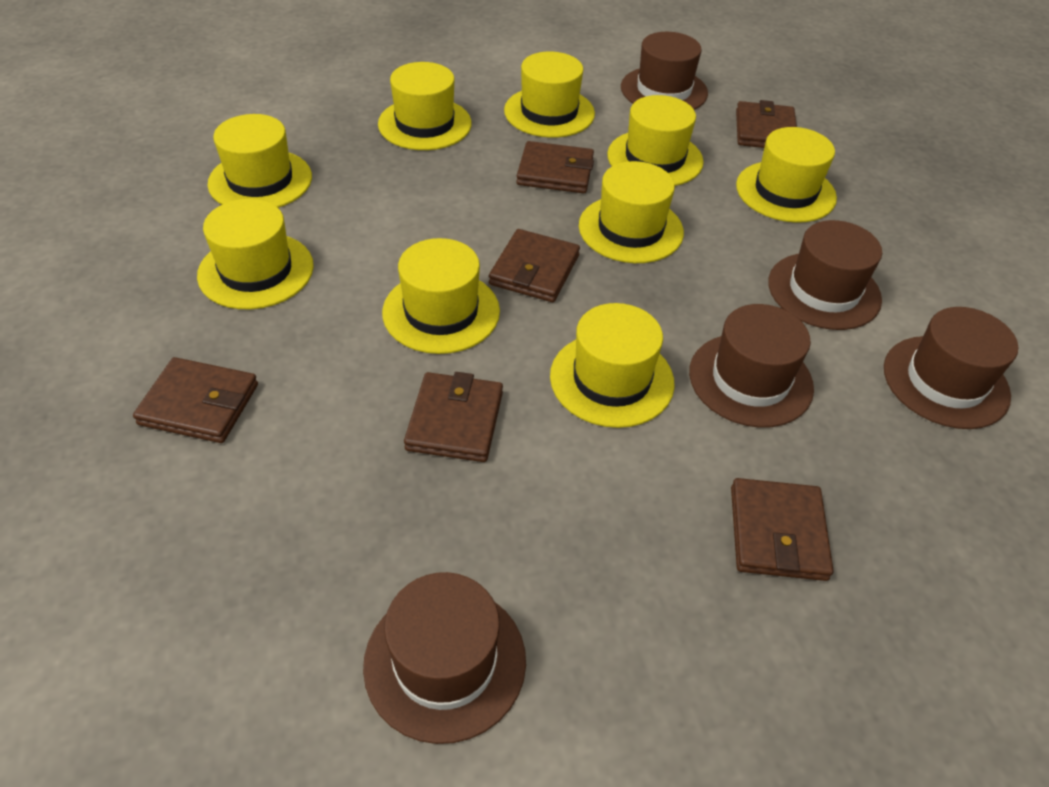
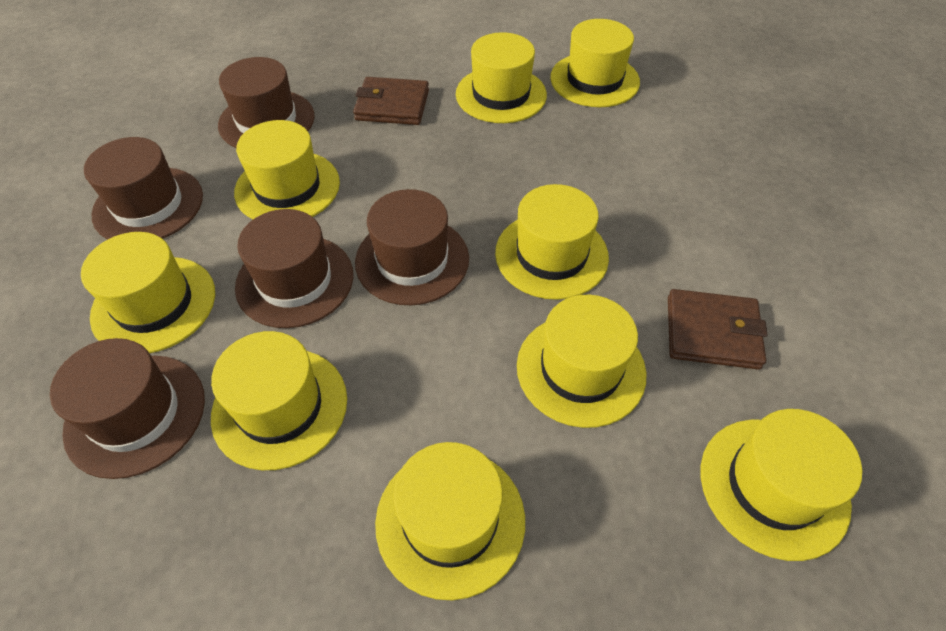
brown wallet: [133,357,258,443] [404,372,503,462] [489,229,580,302] [516,141,594,193] [731,478,834,581] [736,100,797,148] = 6 -> [353,77,429,125] [668,289,768,370] = 2

